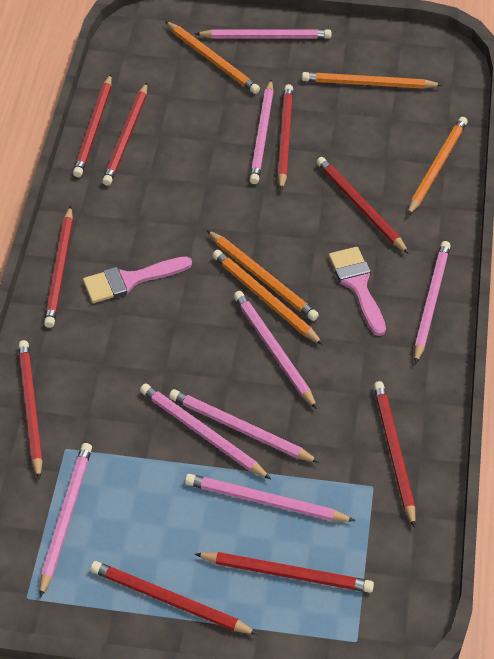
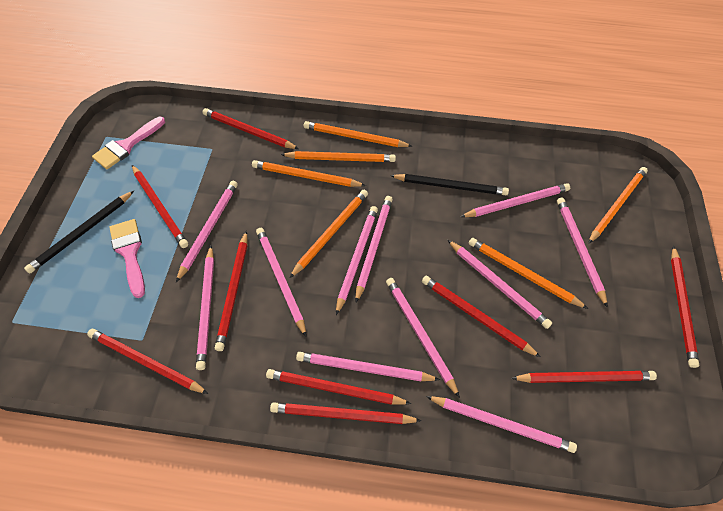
black pencil: none = 0 -> [24,191,134,274] [390,174,509,195] = 2
orange pencil: [165,21,260,94] [207,230,319,321] [212,250,323,345] [302,72,442,88] [407,117,468,216] = 5 -> [252,160,366,187] [281,151,396,162] [290,190,368,278] [304,121,413,147] [469,238,588,309] [588,167,648,244] = 6
pink pencil: [39,443,92,597] [140,383,271,479] [169,389,320,463] [185,474,356,522] [195,29,331,39] [234,291,317,409] [250,80,274,184] [414,241,451,364] = 8 -> [176,181,238,282] [196,246,214,370] [256,228,307,337] [296,352,440,381] [336,206,378,315] [355,196,393,302] [386,278,460,398] [426,396,577,453] [448,240,552,329] [460,183,570,217] [557,198,608,308] = 11

